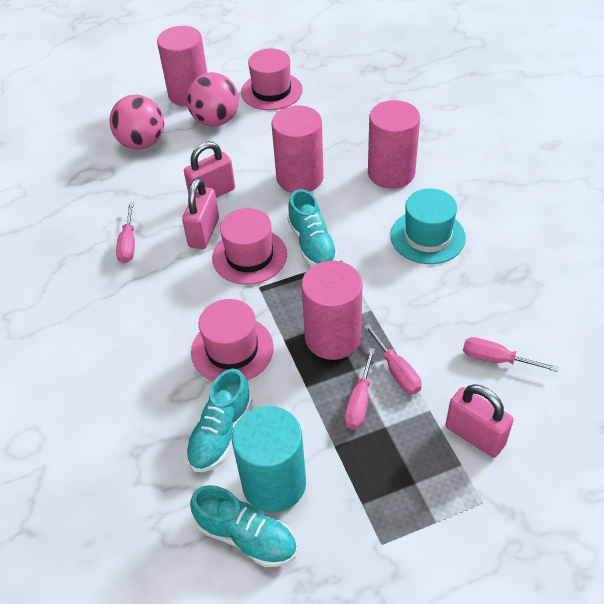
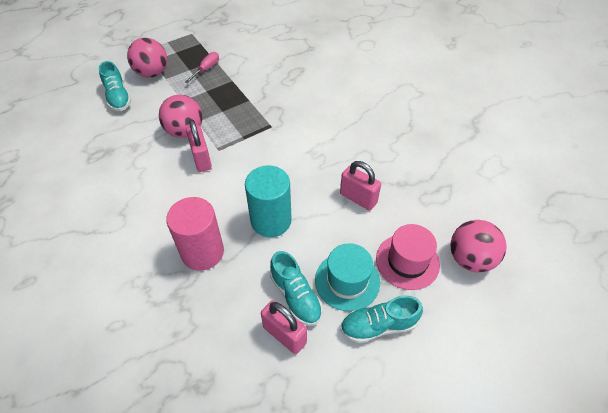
pink ball: [109,95,164,150] [186,72,239,126] = 2 -> [127,38,167,77] [159,95,203,138] [450,220,506,273] = 3
pink cylinder: [157,26,207,106] [271,105,324,193] [301,261,363,360] [368,100,420,189] = 4 -> [166,197,224,271] = 1
pink hat: [191,299,274,382] [212,208,287,285] [241,49,303,110] = 3 -> [376,224,440,290] = 1
pink screwdriver: [116,203,135,263] [344,348,375,429] [364,324,422,394] [463,337,558,372] = 4 -> [185,52,219,83] = 1

